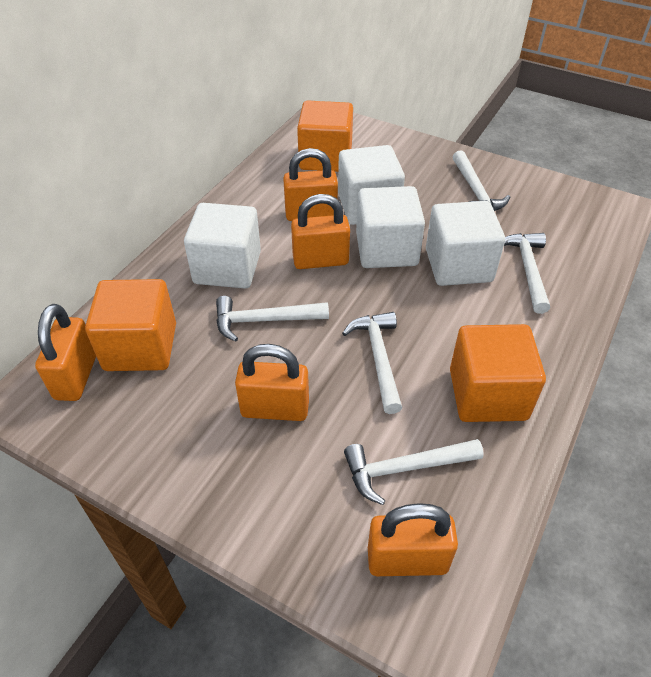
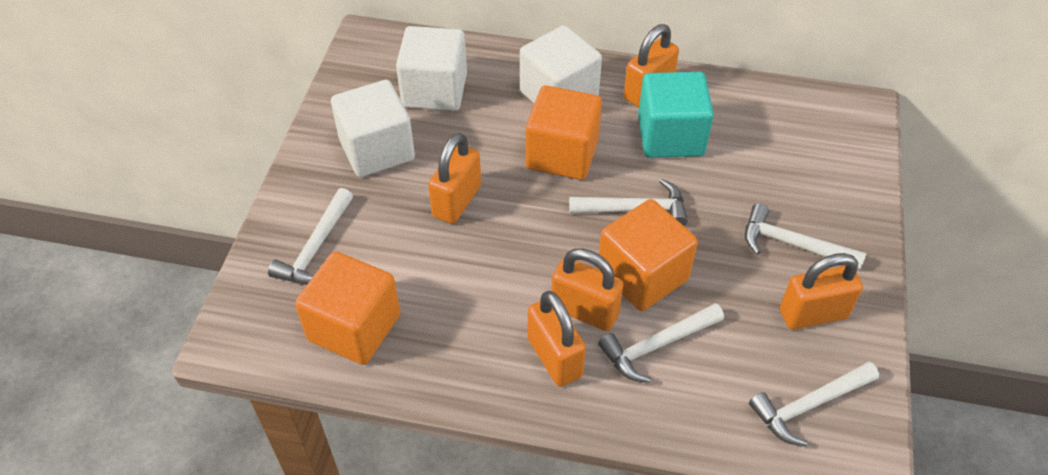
turquoise cube: none = 0 -> [638,72,714,158] = 1
white cube: [184,203,261,289] [338,145,405,225] [356,186,425,268] [426,201,505,286] = 4 -> [331,80,415,177] [396,26,467,111] [520,25,602,103] = 3

